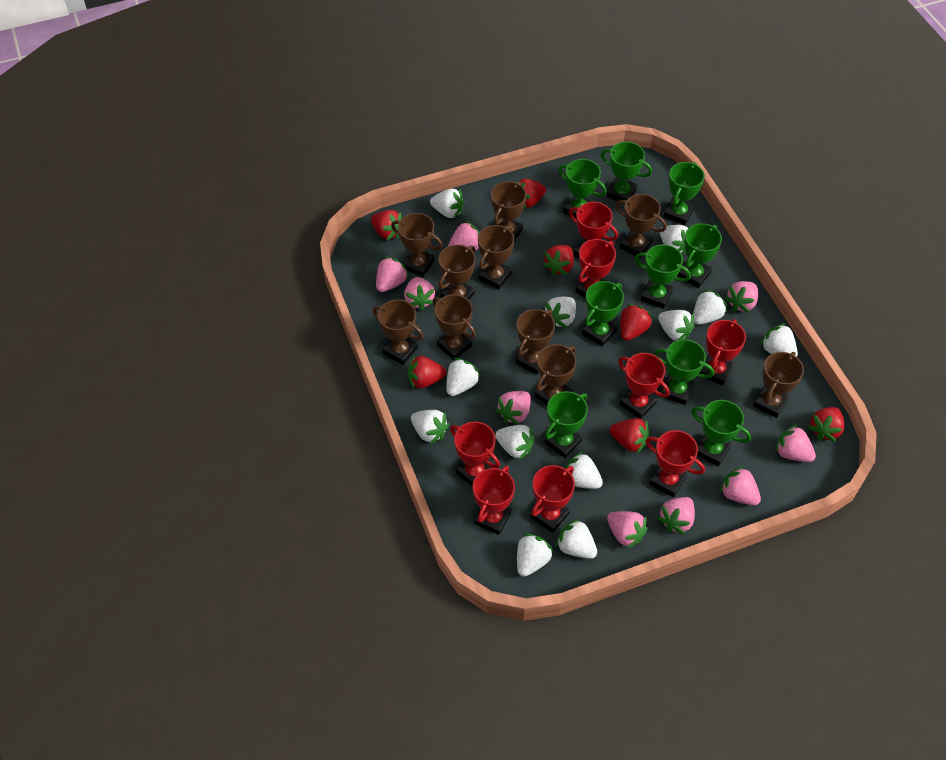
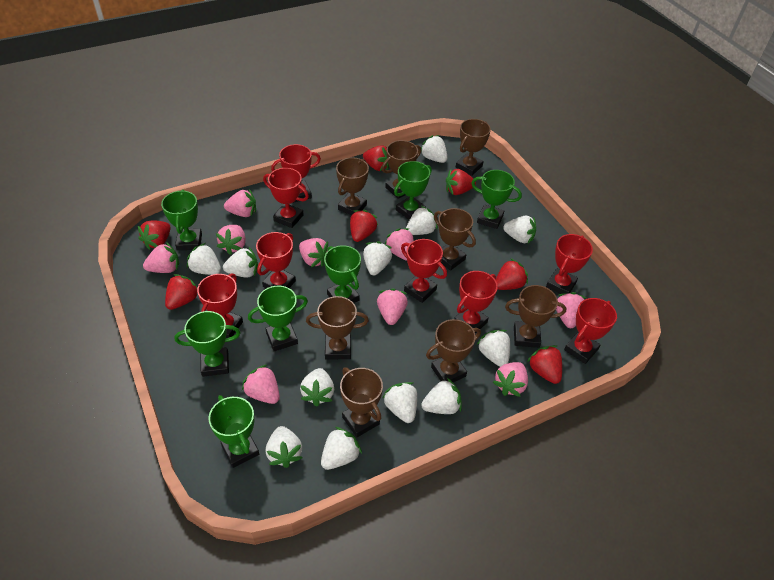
brown trophy: [373,299,423,365] [391,213,443,277] [433,294,476,360] [438,244,476,300] [478,225,514,290] [491,181,526,242] [516,309,555,375] [535,344,577,405] [616,194,667,258] [753,352,804,418] = 10 -> [306,296,369,359] [336,157,369,215] [340,367,383,437] [382,140,421,199] [426,319,481,382] [434,208,476,271] [456,119,491,176] [505,285,567,348] = 8
green trophy: [545,391,588,458] [558,159,607,218] [582,281,624,347] [601,142,652,201] [635,244,691,309] [654,339,714,405] [663,162,705,225] [678,223,722,288] [691,400,751,466] = 9 -> [161,190,202,250] [175,311,240,377] [208,395,259,468] [248,286,308,351] [324,245,361,303] [394,161,432,220] [471,170,522,229] = 7

